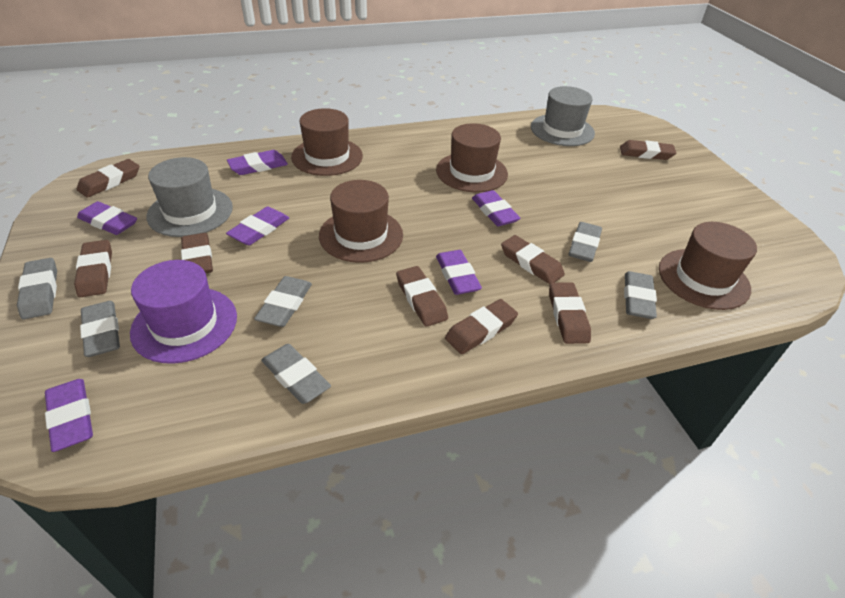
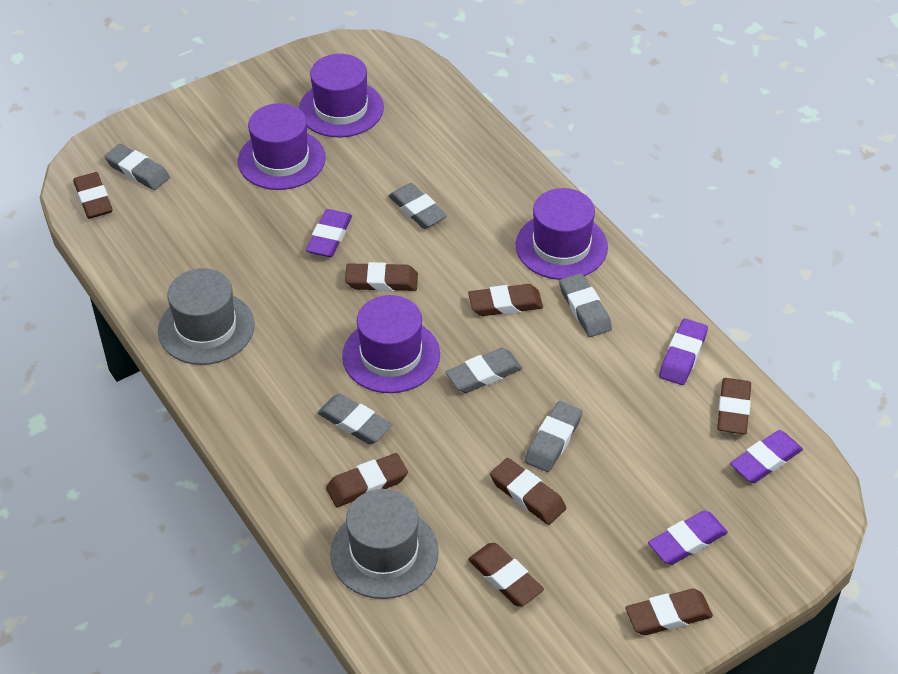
brown hat: [291,108,363,176] [319,180,403,263] [436,123,508,192] [659,222,757,310] = 4 -> none = 0
purple eraser: [45,379,93,452] [77,201,137,235] [226,207,289,245] [227,150,288,175] [436,250,482,295] [472,190,520,226] = 6 -> [306,209,352,257] [648,510,728,565] [659,319,708,385] [730,430,803,483] = 4
purple hat: [130,260,237,364] = 1 -> [238,103,326,190] [299,54,384,138] [342,295,440,393] [516,188,608,280] = 4

